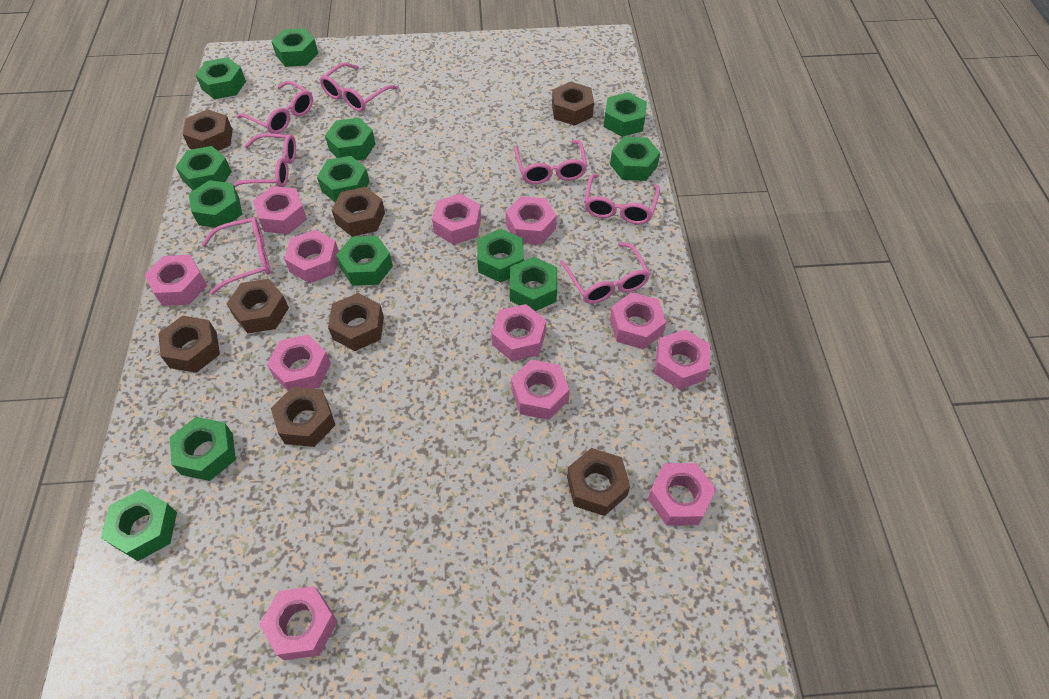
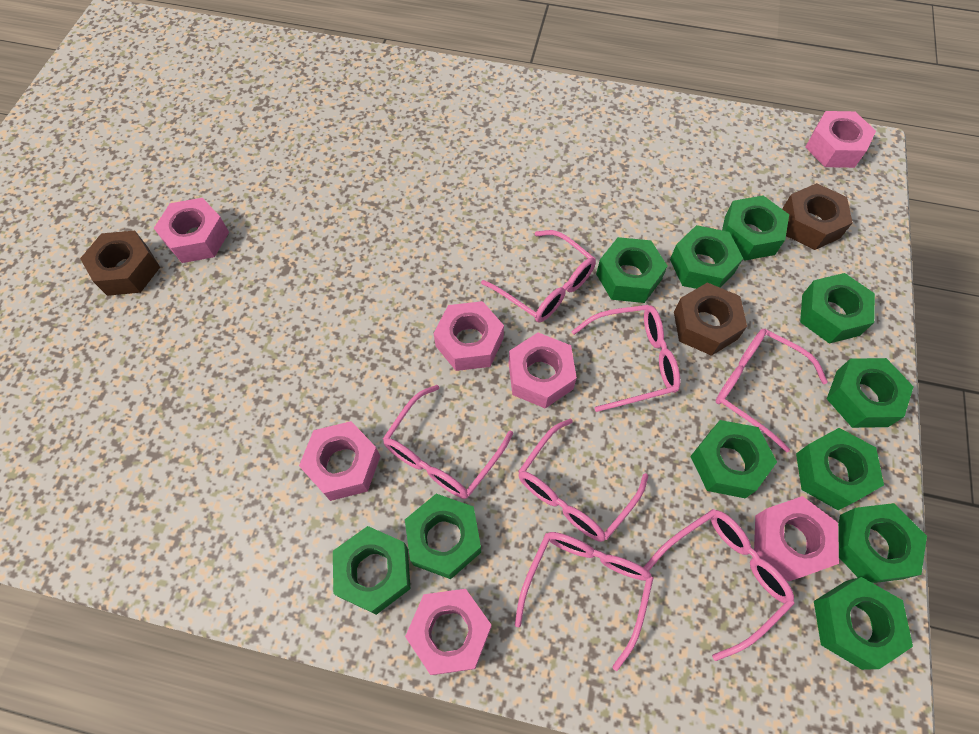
brown nut: [158,316,220,373] [183,109,233,151] [227,279,289,333] [271,387,335,447] [328,293,384,351] [332,187,385,237] [552,82,594,126] [567,448,630,516] = 8 -> [80,231,160,296] [674,282,747,356] [782,183,853,250] = 3
green nut: [101,489,177,561] [170,417,236,481] [176,146,232,191] [189,180,242,228] [196,57,246,99] [271,28,318,67] [317,156,370,202] [325,118,375,160] [336,236,393,286] [477,229,524,282] [510,257,557,311] [604,92,647,137] [610,137,660,181] = 13 -> [333,526,410,615] [405,494,481,579] [596,237,667,303] [670,225,743,289] [690,420,777,498] [722,196,789,260] [796,428,884,510] [800,273,875,344] [814,577,913,670] [827,358,914,428] [838,503,927,583] = 11
pink nut: [145,255,207,306] [253,186,307,234] [259,586,338,660] [267,335,331,391] [284,230,339,283] [432,194,481,245] [491,304,546,361] [506,196,557,245] [511,360,570,420] [610,292,667,349] [648,463,716,525] [655,329,710,390] = 12 -> [154,198,229,263] [299,421,380,501] [405,589,492,675] [434,301,504,371] [509,333,577,408] [754,496,839,582] [805,111,876,168] = 7

